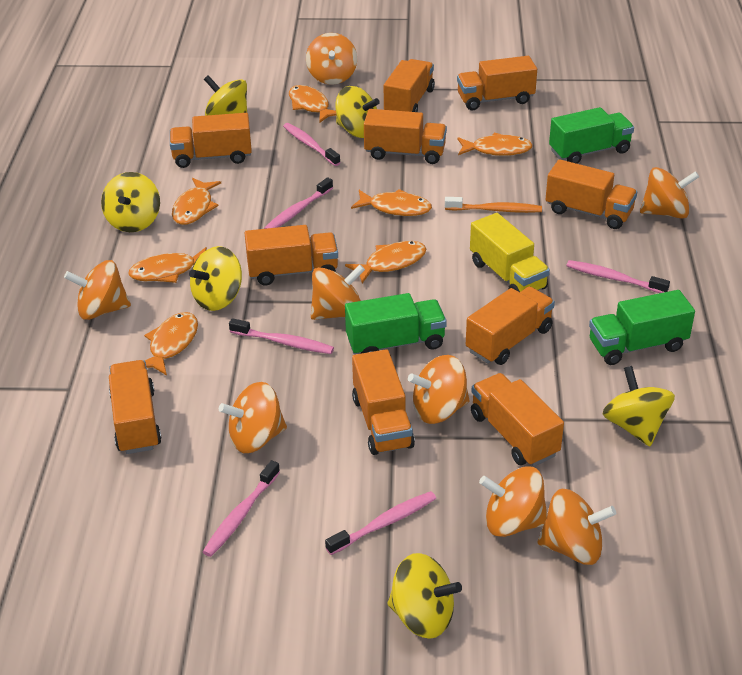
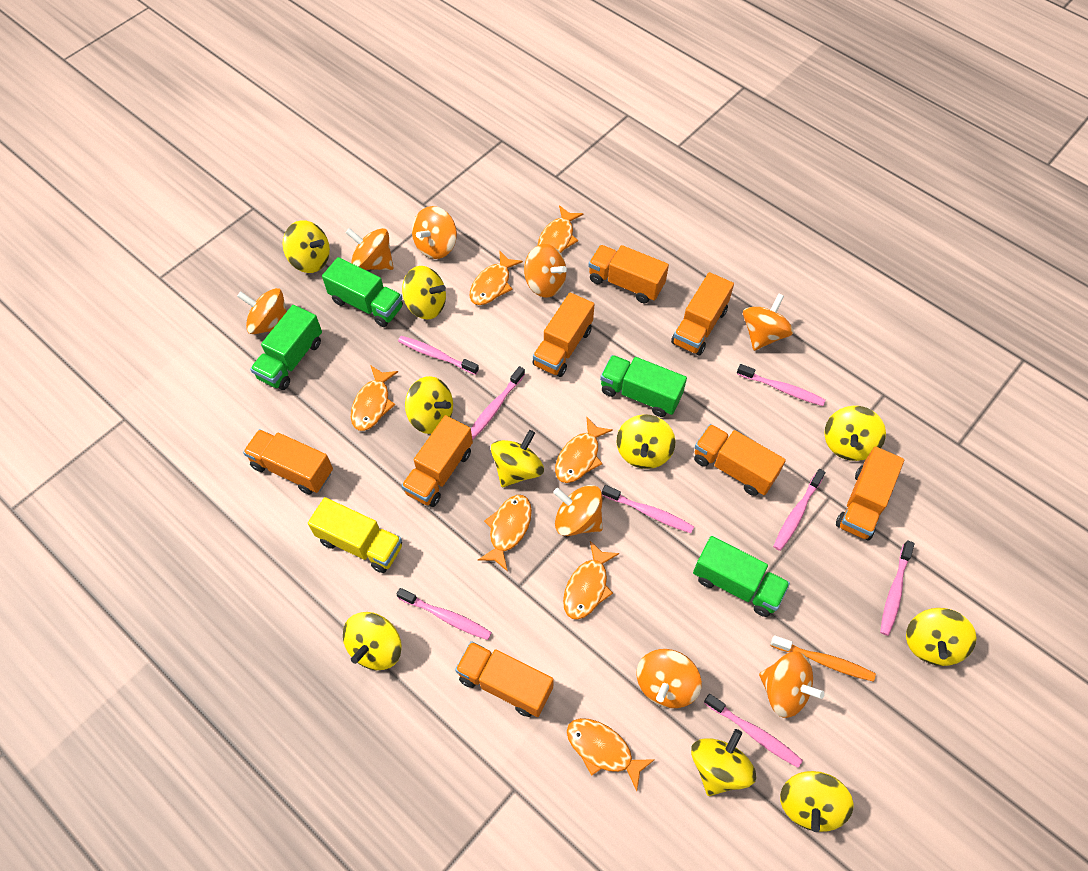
green truck: [345,293,447,354] [549,107,634,164] [589,290,695,365] = 3 -> [250,305,322,390] [322,257,403,327] [600,355,687,417] [693,536,790,617] = 4
orange truck: [109,360,162,454] [170,113,252,168] [245,225,338,286] [352,349,415,455] [364,109,447,164] [384,59,435,112] [457,56,537,110] [466,286,555,365] [471,373,564,467] [545,159,637,229] = 10 -> [243,429,333,494] [401,415,473,507] [455,641,554,717] [532,293,594,377] [588,245,669,303] [671,272,734,356] [694,424,786,496] [836,446,904,540] = 8
pink toothbrush: [203,460,280,557] [229,318,334,354] [264,177,333,229] [283,123,341,166] [325,491,436,555] [566,260,670,293] = 6 -> [396,588,492,640] [398,336,479,375] [471,366,525,440] [602,485,694,533] [704,694,803,768] [737,364,825,406] [773,469,825,551] [880,540,915,636] = 8
yellow spinning top: [101,172,160,232] [189,246,242,311] [204,75,247,116] [335,86,380,138] [387,553,462,639] [603,366,675,446] = 6 -> [283,220,330,273] [343,612,402,670] [402,266,446,319] [405,376,453,434] [491,430,544,487] [617,414,675,469] [691,729,756,796] [780,771,853,832] [824,406,886,461] [906,608,976,666] = 10

